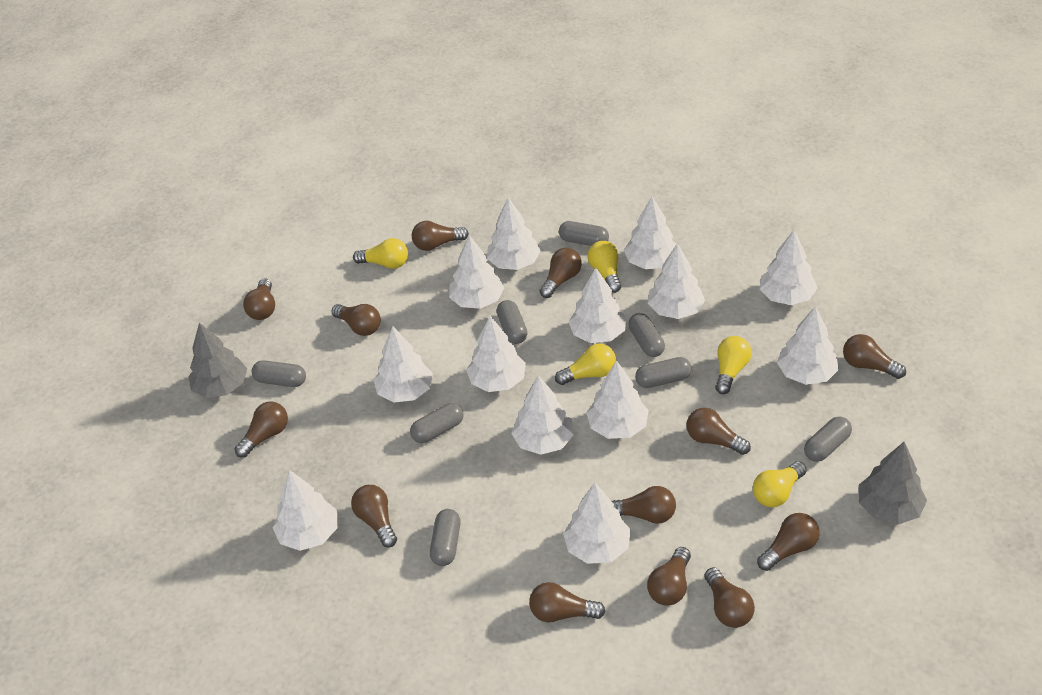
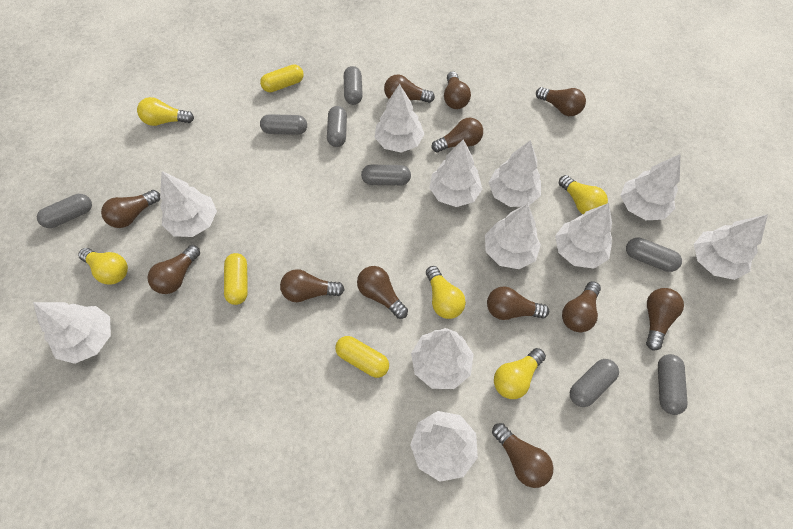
brown light bulb: [235,401,288,458] [243,278,275,320] [332,304,381,336] [351,485,397,548] [412,221,469,251] [529,582,606,623] [540,248,582,298] [612,486,676,524] [647,547,691,606] [686,408,751,455] [704,567,755,628] [757,513,820,571] [843,334,906,379] = 13 -> [101,190,160,228] [147,245,200,294] [280,269,345,302] [357,266,408,319] [384,74,435,103] [432,118,483,152] [444,71,471,109] [487,286,549,320] [492,423,553,488] [536,87,586,116] [562,281,601,332] [646,288,684,350] = 12
grey tree: [188,322,247,398] [859,442,927,525] = 2 -> none = 0
white tree: [272,470,337,551] [374,327,433,403] [449,235,504,309] [466,316,526,392] [487,197,541,270] [511,375,574,455] [563,482,631,564] [568,268,626,343] [586,360,649,439] [624,196,676,269] [648,243,705,319] [760,230,818,305] [777,306,839,385] = 13 -> [33,302,111,364] [160,171,217,237] [374,84,425,153] [410,411,478,482] [411,328,474,389] [429,140,482,207] [485,204,541,269] [488,140,541,207] [555,203,612,268] [620,154,680,220] [694,214,768,280] = 11
yellow capsule: none = 0 -> [224,253,248,305] [260,64,304,92] [335,336,389,378] = 3

